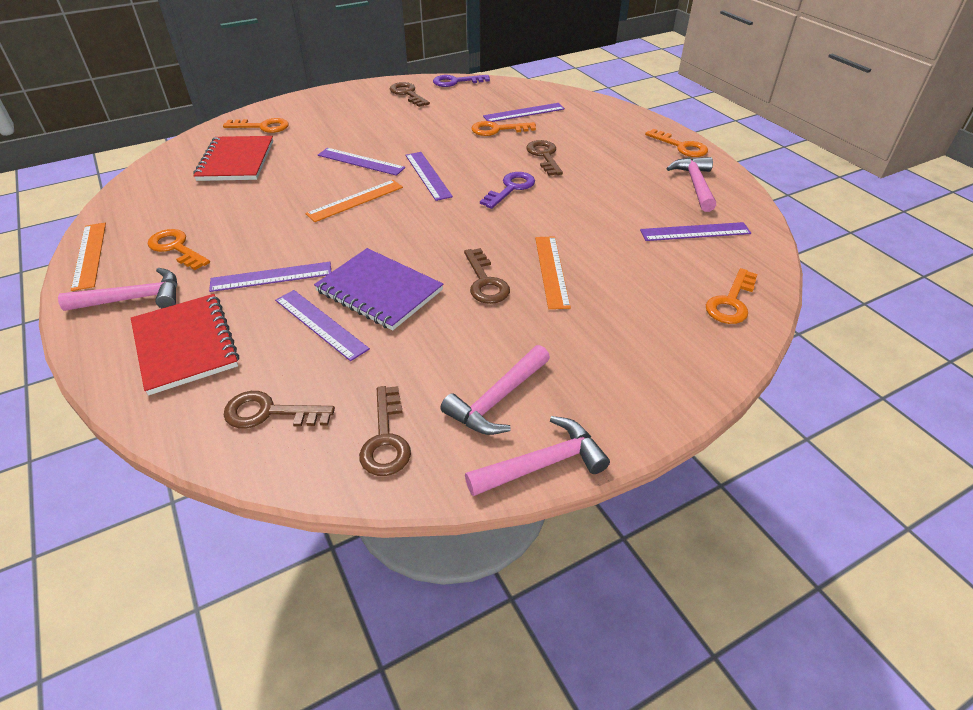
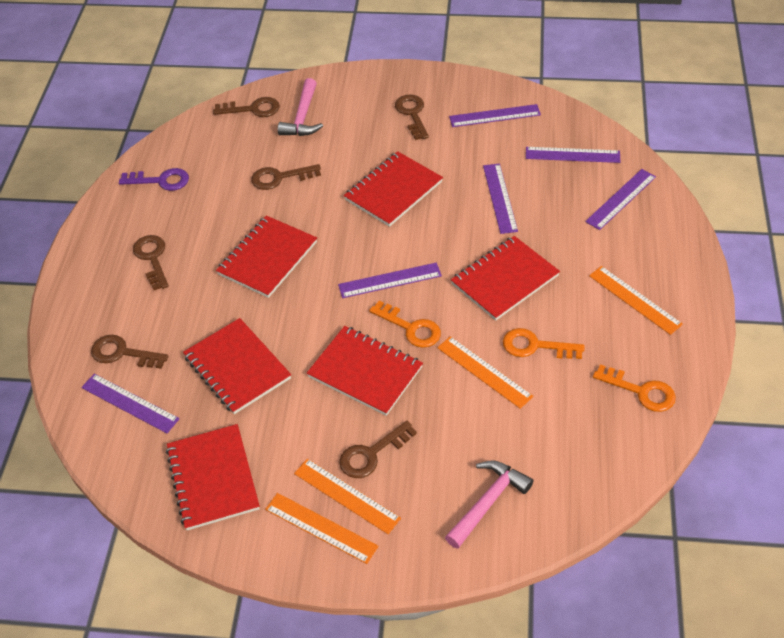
brown key: [224,391,335,429] [359,386,411,476] [390,82,430,107] [464,248,510,304] [526,140,563,176] = 5 -> [91,335,168,369] [133,235,169,290] [213,97,280,117] [251,164,321,190] [339,421,417,478] [395,95,429,140] = 6
orange key: [148,229,210,270] [223,118,289,133] [471,121,536,136] [645,129,708,157] [706,268,758,324] = 5 -> [369,301,441,348] [503,328,585,359] [593,364,676,412] = 3
orange ruler: [71,223,106,291] [306,180,403,222] [535,236,571,309] = 3 -> [265,493,378,564] [294,459,401,534] [437,336,533,409] [589,266,683,335] = 4
pink hammer: [58,268,177,311] [440,345,550,435] [465,416,610,496] [666,157,716,212] = 4 -> [278,78,323,136] [445,460,533,549] = 2
purple key: [433,75,490,87] [480,172,535,209] = 2 -> [119,168,189,191] = 1
purple notebook: [314,248,443,331] = 1 -> none = 0
red notebook: [131,294,239,395] [193,136,273,181] = 2 -> [166,424,260,530] [183,318,291,414] [216,215,317,298] [307,326,423,416] [344,151,443,227] [451,236,560,321] = 6

